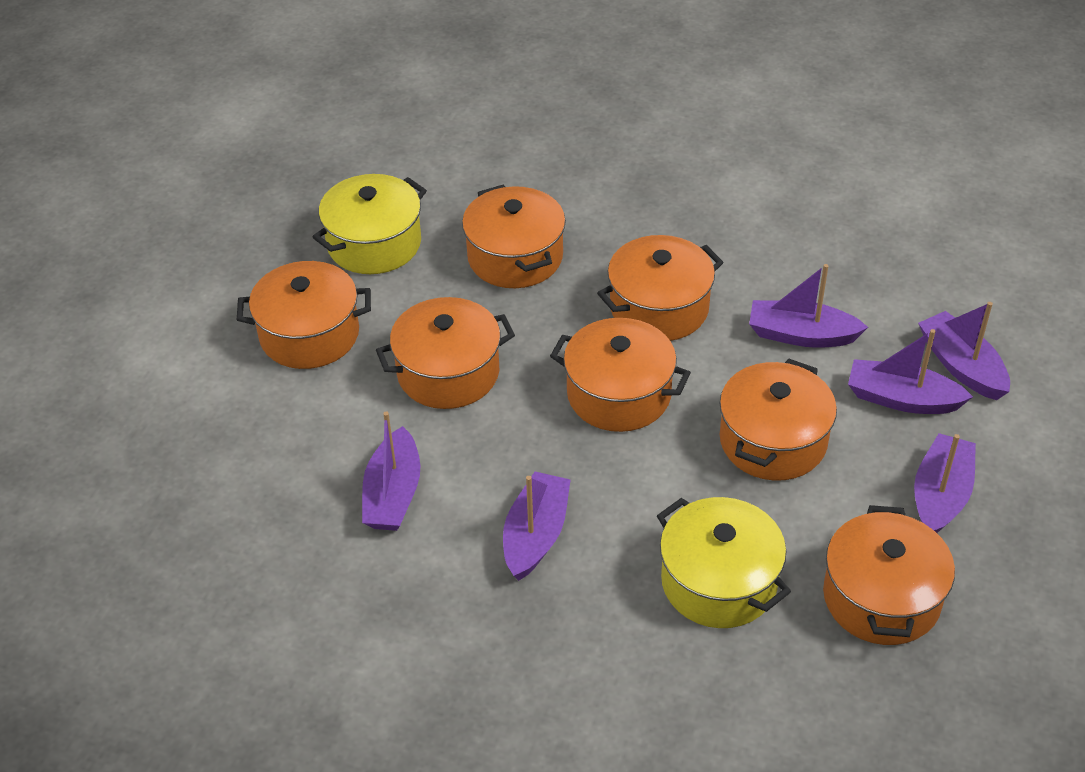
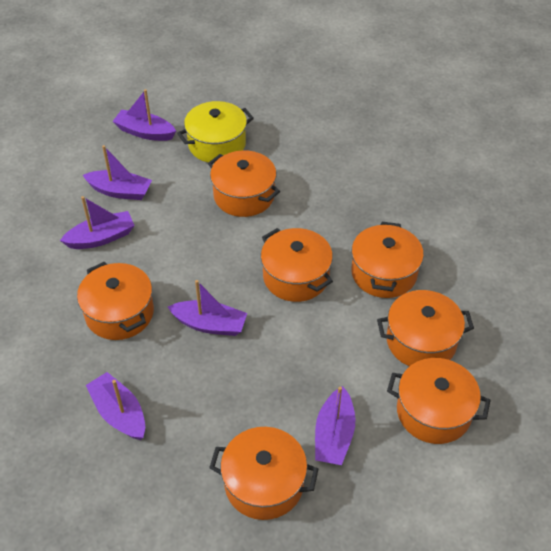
yellow pot: [313,174,427,274] [657,497,791,628] = 2 -> [177,101,254,162] = 1

